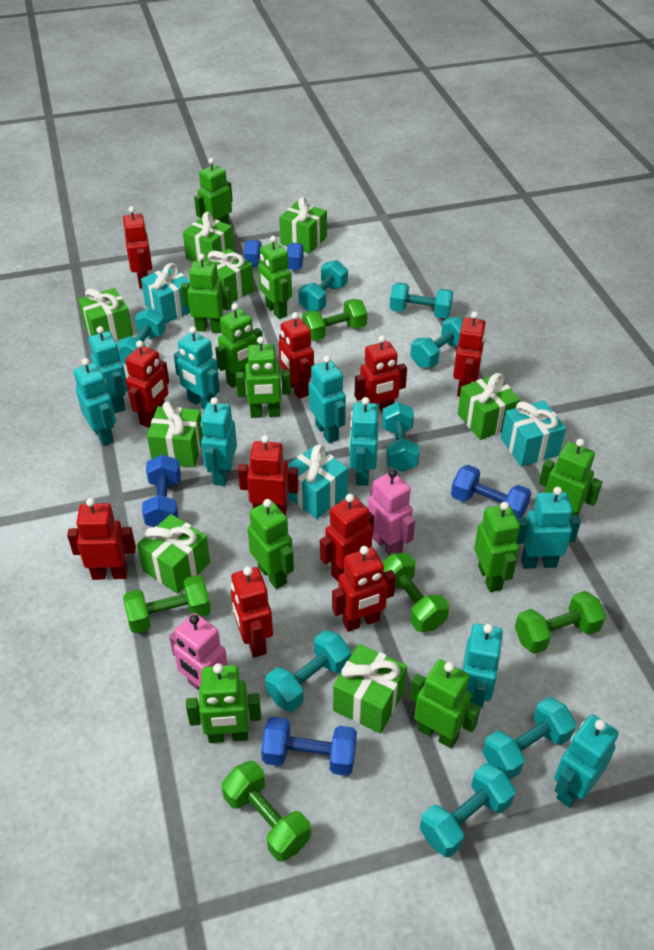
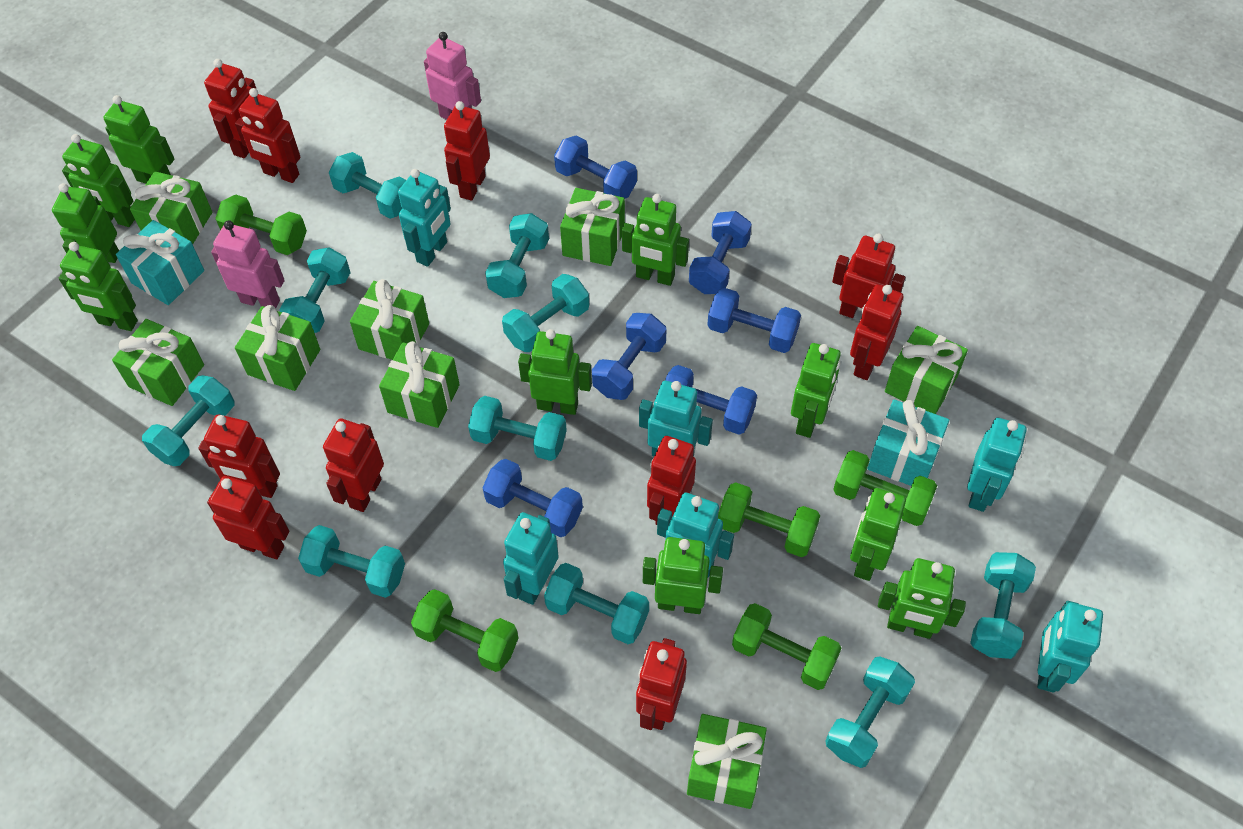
blue dumbbell: [142,454,181,527] [244,240,304,270] [261,716,357,776] [451,465,531,518] = 4 -> [483,459,583,537] [554,136,637,199] [592,313,667,400] [665,365,757,435] [689,211,752,294] [707,288,801,353] = 6
turquoise dumbbell: [117,308,166,365] [265,630,351,712] [298,260,348,311] [382,402,420,472] [390,282,453,318] [410,317,463,368] [420,763,516,857] [482,697,576,780] = 8 -> [142,375,234,466] [279,247,351,333] [298,525,405,598] [329,152,406,219] [468,396,567,461] [485,213,549,298] [502,274,589,352] [544,563,649,644] [825,656,915,768] [970,552,1036,659] = 10
turquoise gift: [141,263,190,323] [287,445,348,519] [501,400,566,467] = 3 -> [116,220,204,305] [868,399,949,486] = 2
turquoise robot: [73,358,116,446] [89,326,128,413] [174,327,220,410] [201,397,237,486] [309,355,346,443] [349,397,379,486] [462,623,503,708] [516,487,581,569] [554,714,619,808] = 9 -> [398,169,451,267] [503,512,559,605] [639,381,713,457] [657,493,734,577] [967,418,1027,512] [1037,601,1103,693] = 6

